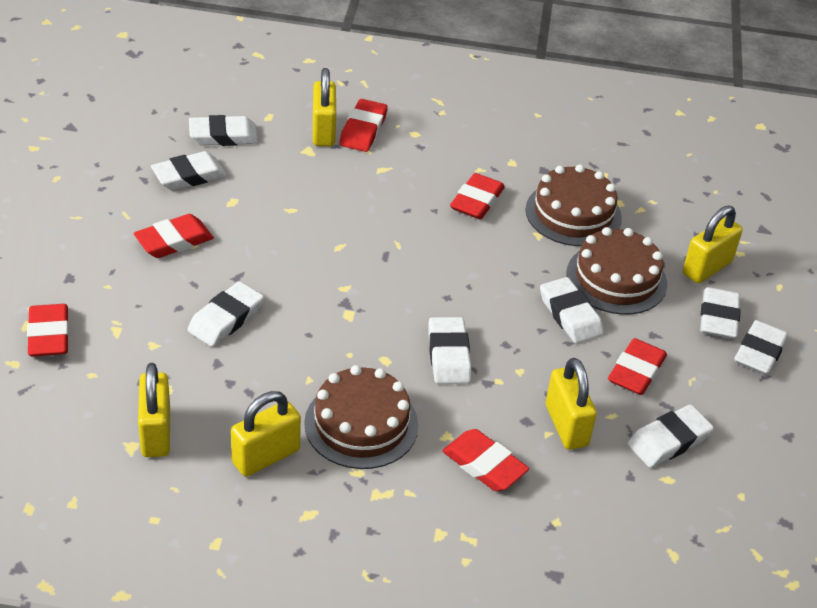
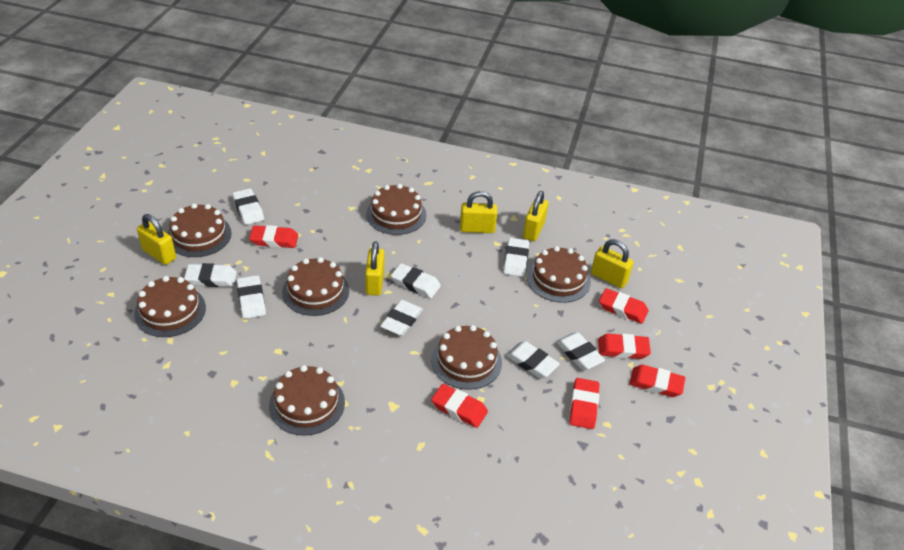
brown cake: [304,365,418,469] [525,164,622,246] [566,227,667,315] = 3 -> [134,276,206,337] [167,203,232,257] [269,365,345,436] [282,257,349,316] [366,184,426,235] [431,325,502,390] [527,246,591,303] = 7

